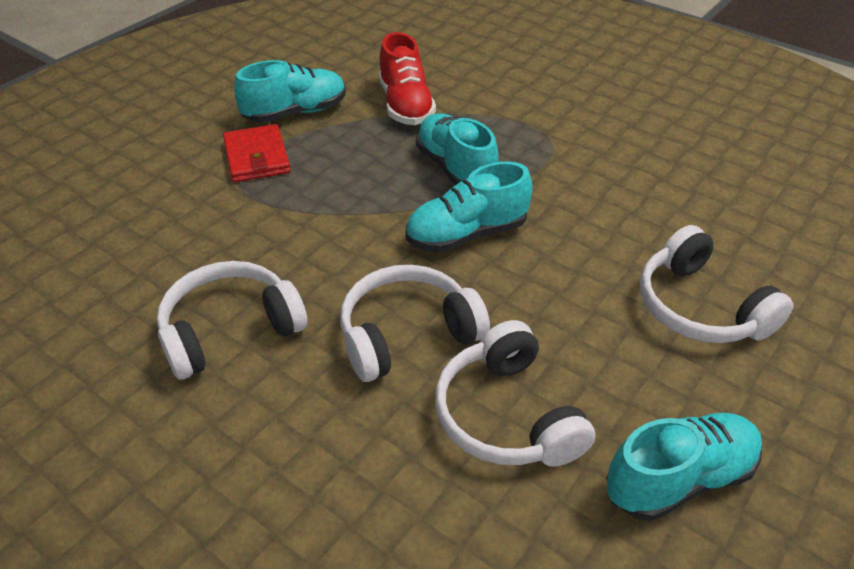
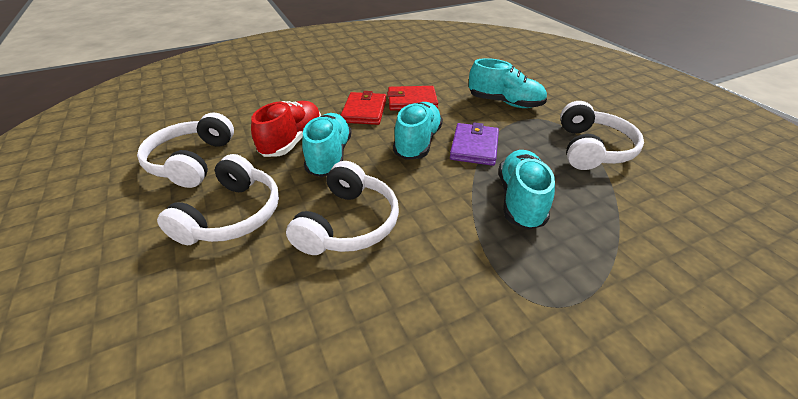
purple wallet: none = 0 -> [450,122,499,166] = 1
red wallet: [223,124,290,183] = 1 -> [341,91,386,125] [387,86,438,111] = 2

